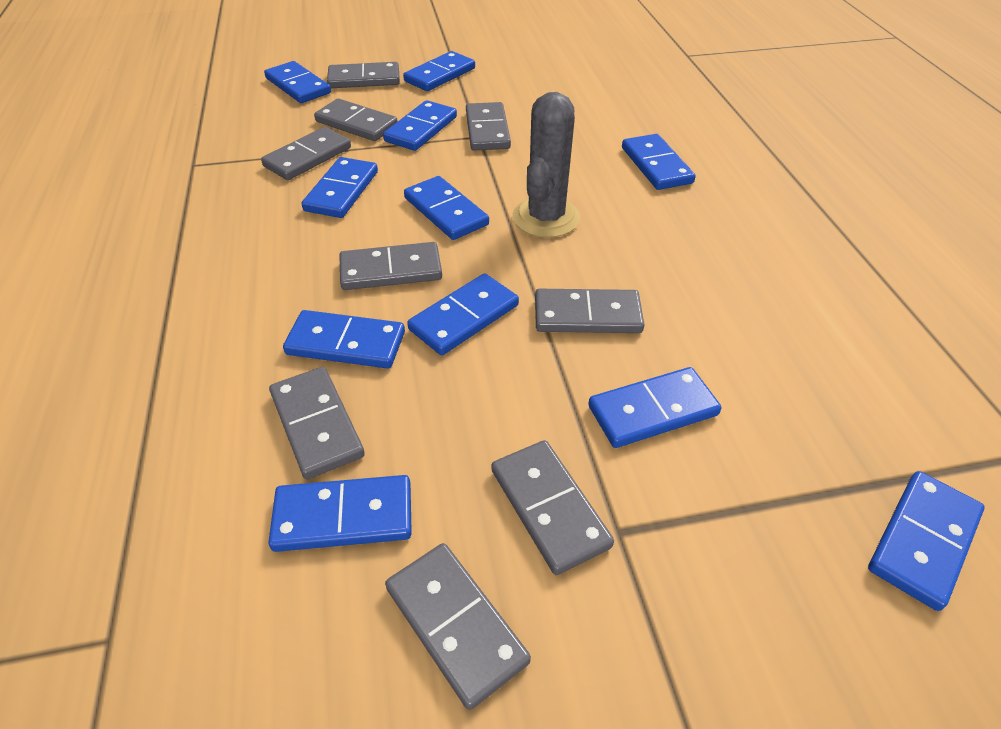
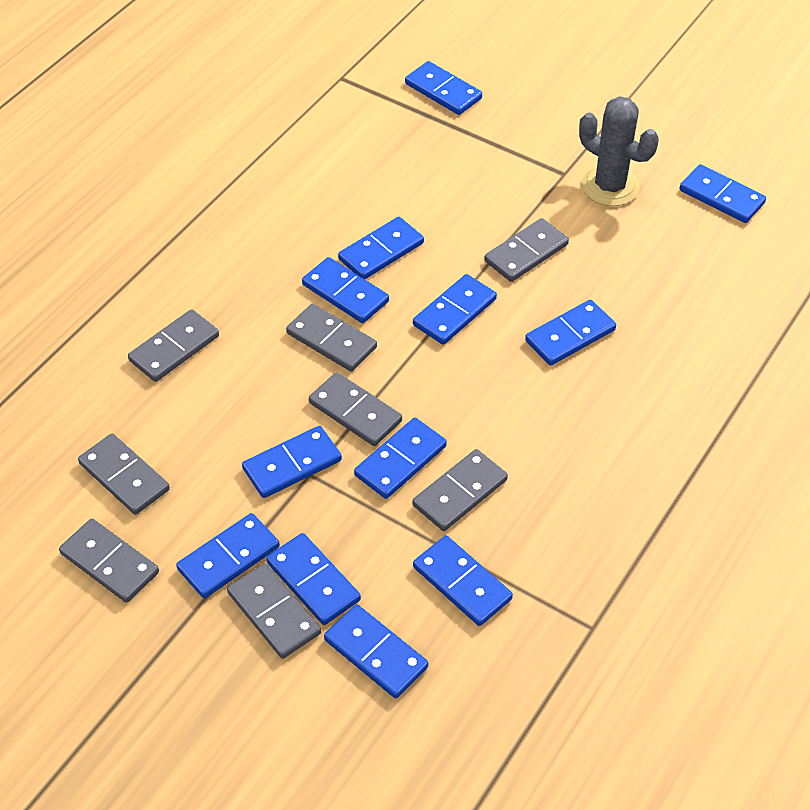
blue domino: [264,61,331,103] [268,475,412,552] [283,310,405,369] [302,157,378,218] [383,100,457,151] [403,51,475,91] [404,176,489,240] [407,273,519,355] [588,367,721,448] [622,134,696,190] [868,471,985,611] = 11 -> [176,513,280,598] [242,426,342,498] [266,533,361,625] [302,257,389,323] [324,605,428,698] [338,217,424,279] [354,418,447,499] [405,61,482,115] [413,274,497,345] [413,536,513,626] [525,300,616,365] [679,164,766,223] = 12
grey domino: [261,127,351,180] [269,367,365,479] [314,98,398,141] [327,62,400,88] [339,242,442,290] [385,543,531,710] [466,102,511,150] [492,440,614,575] [535,289,645,333] = 9 -> [59,519,159,603] [78,434,170,515] [128,309,219,382] [227,563,321,659] [286,304,377,371] [309,372,402,446] [412,449,508,531] [484,218,569,282] = 8

